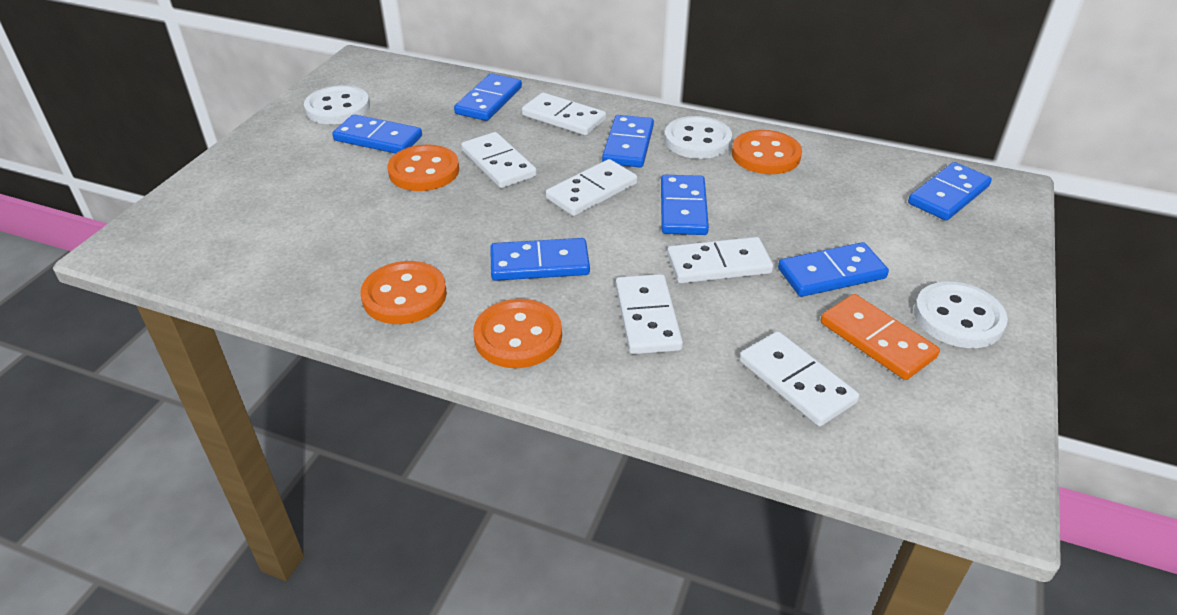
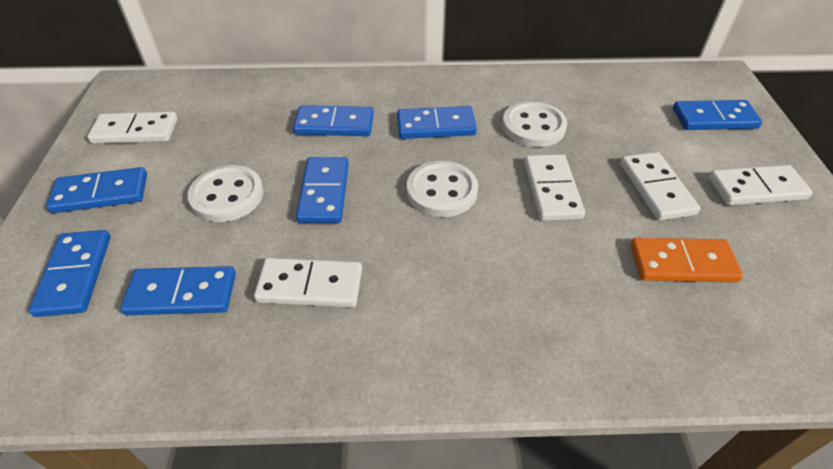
orange button: [360,261,447,324] [387,145,459,191] [473,299,562,368] [732,130,802,174] = 4 -> none = 0
white domino: [461,132,537,188] [522,93,606,136] [546,159,638,216] [616,274,683,354] [667,237,773,284] [739,331,859,427] = 6 -> [87,112,177,144] [254,258,362,308] [524,154,585,221] [620,152,700,221] [709,165,813,205] = 5

